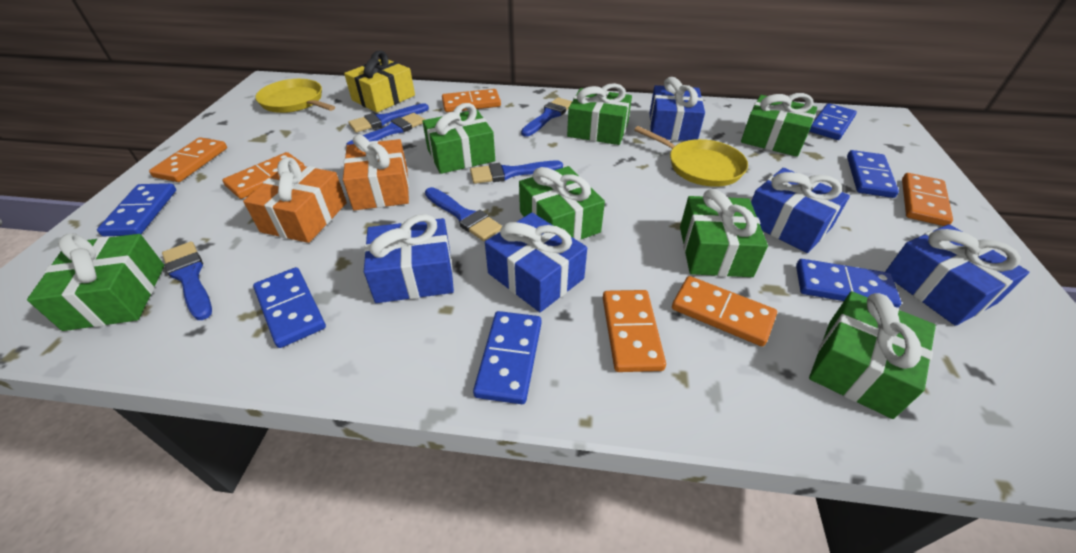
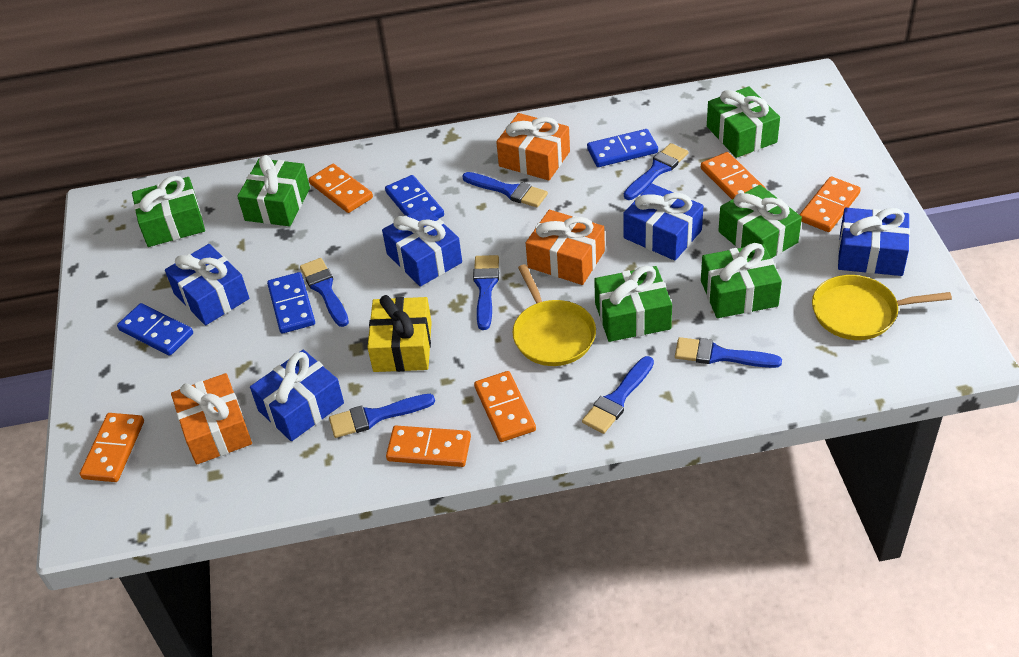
blue brush: [162,242,212,320] [346,113,425,147] [348,103,429,132] [425,187,502,241] [470,161,563,184] [521,97,572,137] = 6 -> [300,258,349,327] [329,394,435,438] [462,172,548,207] [473,255,499,330] [582,356,654,434] [624,143,688,200] [675,337,782,368] = 7
blue domino: [97,183,176,236] [253,267,326,348] [473,311,541,404] [796,259,901,308] [809,103,857,140] [847,150,899,198] = 6 -> [117,303,193,356] [267,272,315,334] [385,175,444,219] [587,129,658,167] = 4
green gift: [27,233,164,331] [422,103,495,174] [519,166,605,241] [567,83,632,145] [680,189,768,277] [741,93,817,157] [809,291,936,419] = 7 -> [132,176,205,247] [237,155,310,226] [594,265,672,342] [701,243,782,318] [707,86,780,158] [718,185,802,258] = 6
orange gift: [243,157,347,243] [343,134,409,210] = 2 -> [171,373,252,465] [496,113,570,180] [526,210,605,285] = 3

